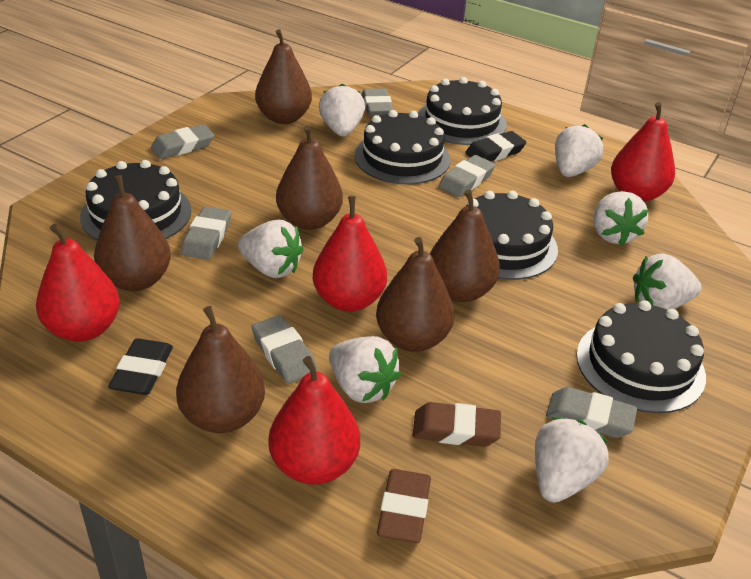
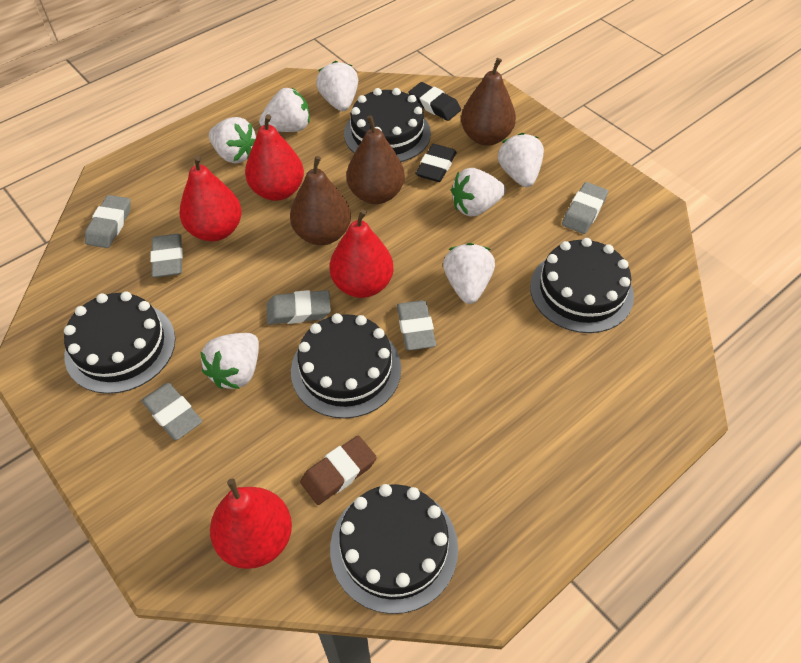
brown eraser: [377,469,431,543] [413,402,501,447] = 2 -> [300,436,377,505] = 1
brown pear: [94,175,171,291] [176,306,265,433] [255,29,312,124] [276,125,343,230] [376,237,454,352] [430,190,500,302] = 6 -> [290,156,351,245] [347,115,405,204] [461,58,516,146] = 3

